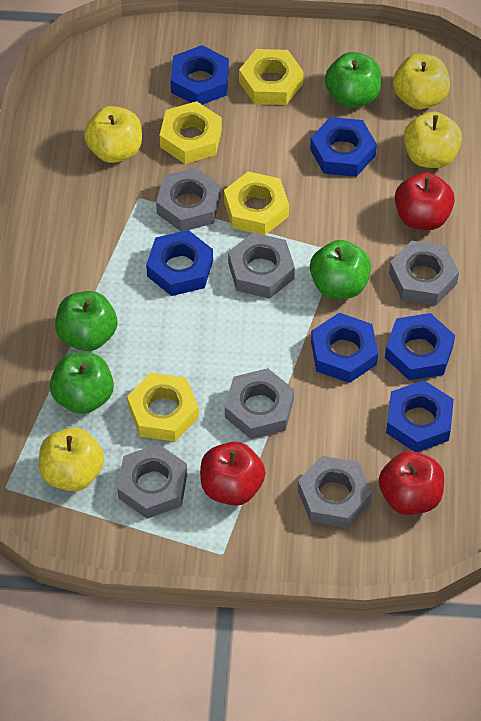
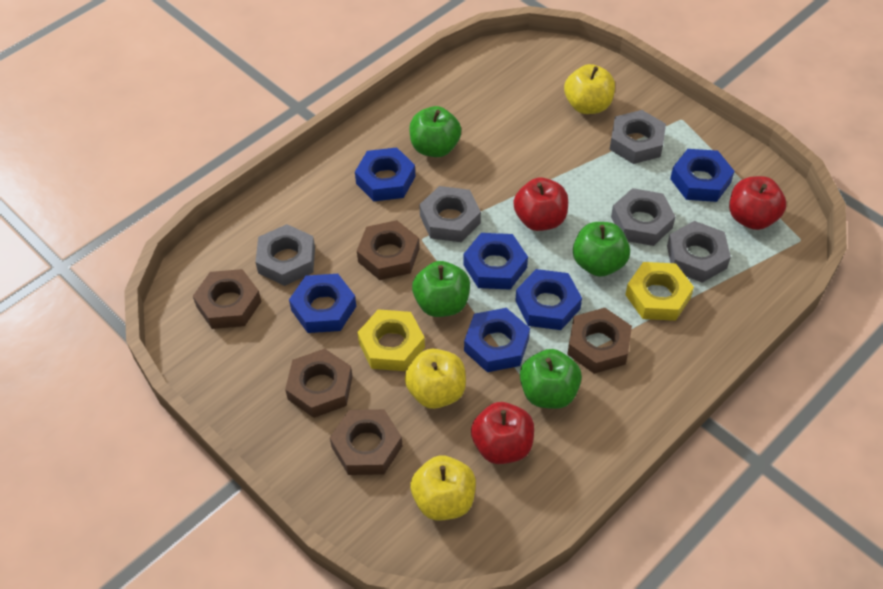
brown nut: none = 0 -> [193,269,261,329] [285,349,353,418] [330,409,402,475] [357,220,419,280] [567,308,632,374] = 5
grey nut: [117,444,187,519] [156,167,221,231] [225,368,294,439] [228,232,295,299] [298,456,372,528] [389,241,459,305] = 6 -> [255,224,315,286] [419,186,481,242] [609,110,666,164] [611,188,676,246] [667,221,731,283] = 5
yellow apple: [39,428,104,491] [84,106,142,163] [393,54,450,109] [403,111,462,168] = 4 -> [405,349,466,409] [411,455,476,520] [564,64,615,114] = 3
yellow nut: [127,373,199,442] [160,101,222,164] [224,171,289,235] [239,49,304,105] = 4 -> [357,309,425,371] [625,262,694,321] = 2

